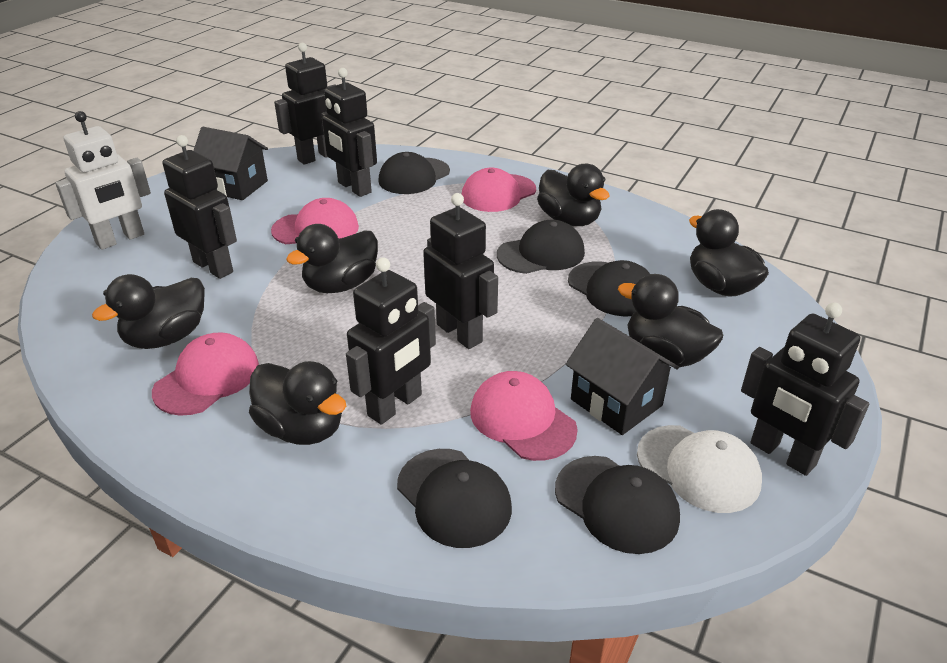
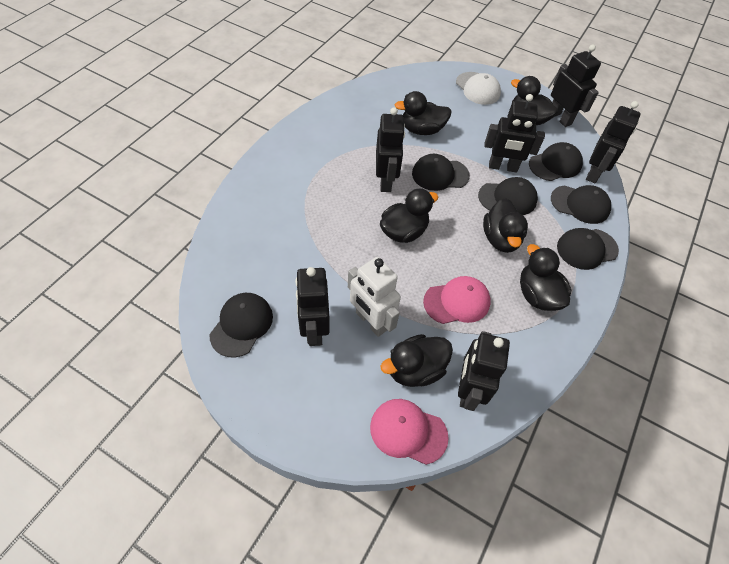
black cap: [378,152,450,194] [397,449,512,548] [497,220,585,274] [555,456,680,554] [568,260,650,316] = 5 -> [209,293,273,357] [412,154,470,191] [478,177,538,215] [529,142,583,181] [551,185,611,224] [557,228,619,270] = 6
black house: [193,127,268,200] [566,318,679,435] = 2 -> none = 0
pink cap: [152,332,259,416] [271,198,359,244] [462,168,536,212] [470,371,578,461] = 4 -> [370,399,449,465] [423,276,491,324] = 2

